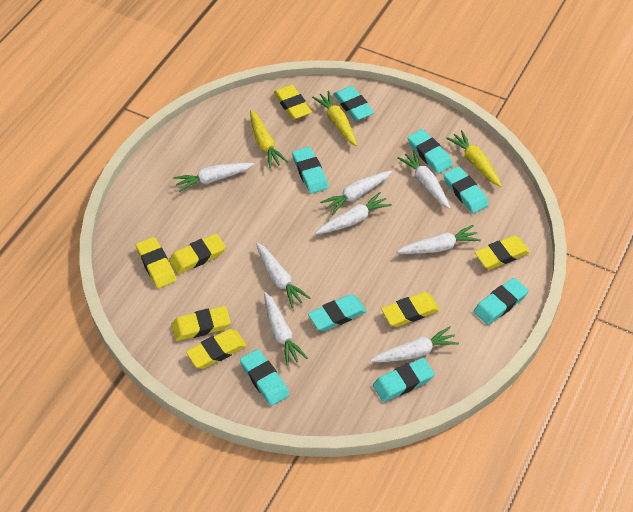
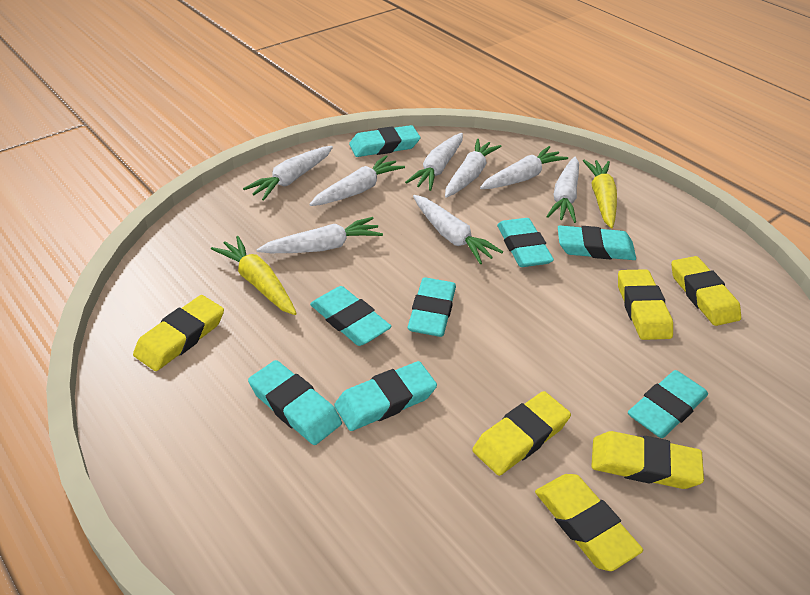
yellow carrot: [250,110,288,168] [312,91,357,146] [446,130,502,187] = 3 -> [211,236,297,315] [583,160,617,228] = 2
yellow eraser: [136,237,177,288] [169,234,226,274] [171,306,231,341] [186,329,247,369] [274,85,312,120] [381,292,440,327] [475,235,530,269] = 7 -> [133,295,224,371] [472,391,571,476] [535,474,643,571] [591,431,704,489] [618,269,673,340] [671,256,741,326] = 6

